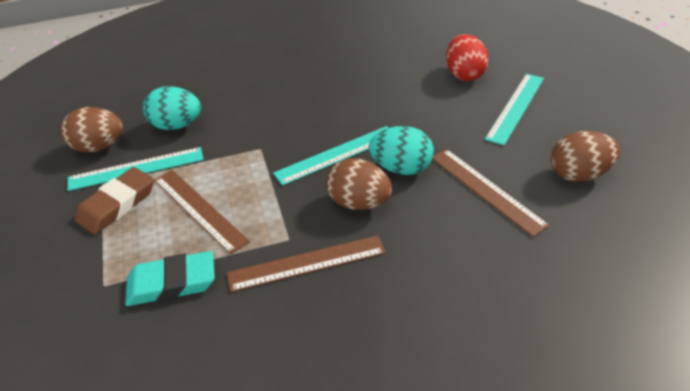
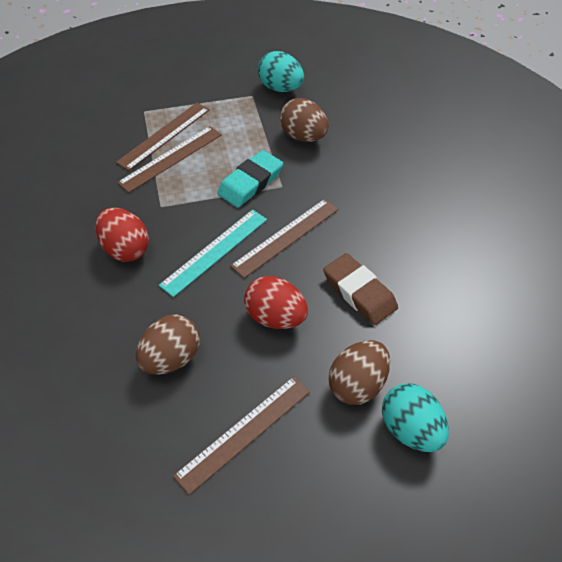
brown ruler: [154,170,250,255] [227,235,386,292] [432,149,550,237] = 3 -> [116,103,210,171] [117,126,222,193] [173,376,310,495] [230,199,339,278] = 4
red egg: [446,34,489,81] = 1 -> [96,208,149,262] [244,276,308,329] = 2
turquoise ruler: [67,147,204,191] [273,126,388,186] [485,74,544,145] = 3 -> [159,210,267,297] = 1

